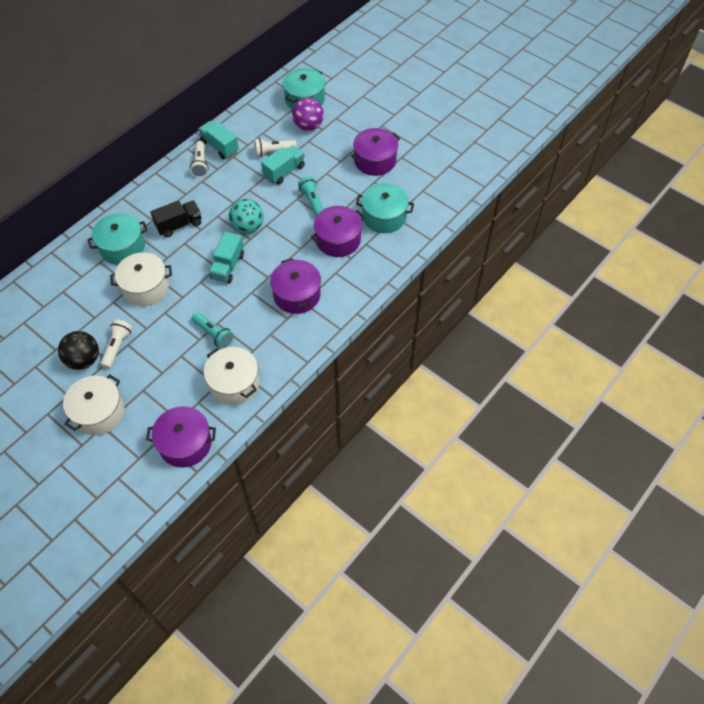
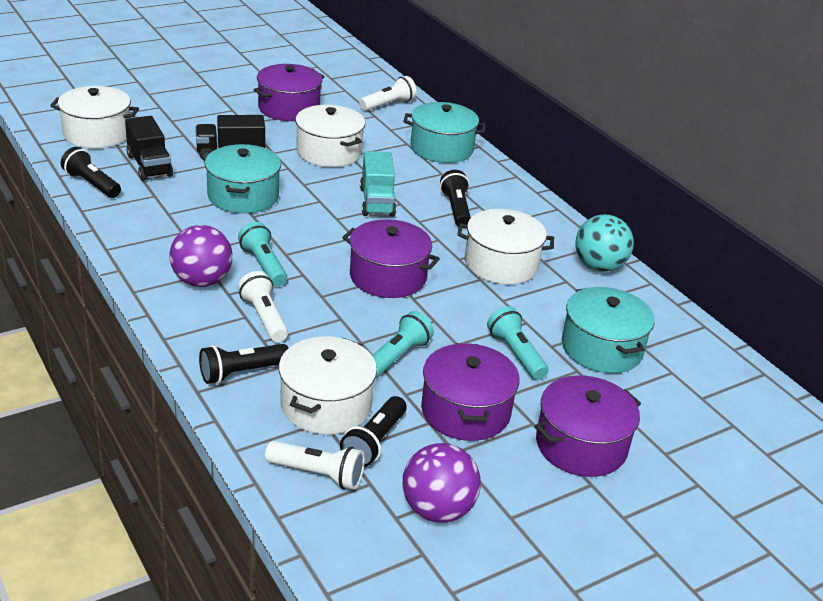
black ball: [58,331,99,370] = 1 -> none = 0
black flashlight: none = 0 -> [61,147,121,198] [199,344,288,384] [340,396,407,467] [440,170,471,226] = 4
black truck: [150,200,201,238] = 1 -> [125,116,173,181] [195,115,265,161] = 2
purple ball: [292,98,324,131] = 1 -> [170,225,232,287] [403,443,481,523] = 2
turquoise flashlight: [192,312,234,349] [298,177,323,216] = 2 -> [238,222,287,286] [372,311,434,377] [487,306,549,380] = 3
turquoise truck: [198,121,239,159] [209,232,244,284] [261,145,305,185] = 3 -> [360,151,396,217] = 1
white pot: [63,375,124,435] [110,252,172,306] [204,347,259,405] = 3 -> [50,86,139,148] [279,337,377,435] [295,105,365,167] [457,209,554,284] = 4

